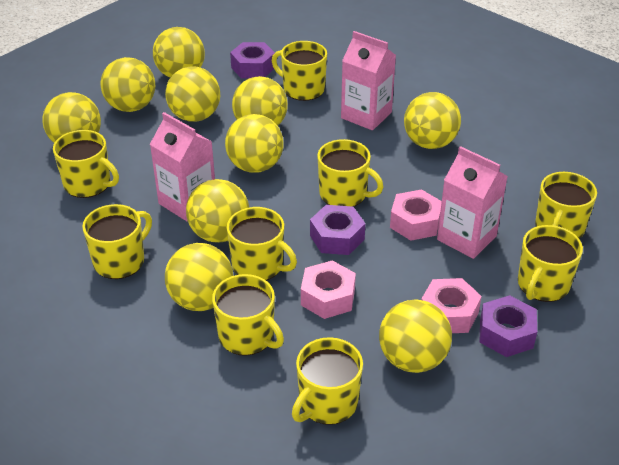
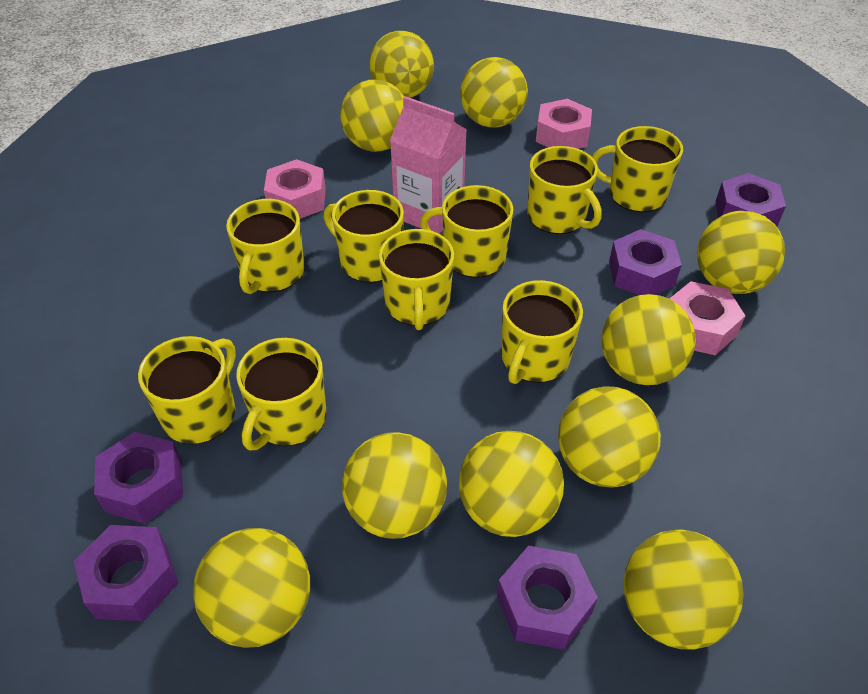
pink carton: [150,112,215,221] [341,31,396,130] [437,146,508,259] = 3 -> [390,96,467,234] = 1
purple nut: [230,42,275,79] [310,205,365,255] [480,295,537,357] = 3 -> [74,525,178,621] [94,432,183,524] [497,546,598,650] [609,229,682,295] [715,173,786,226] = 5

